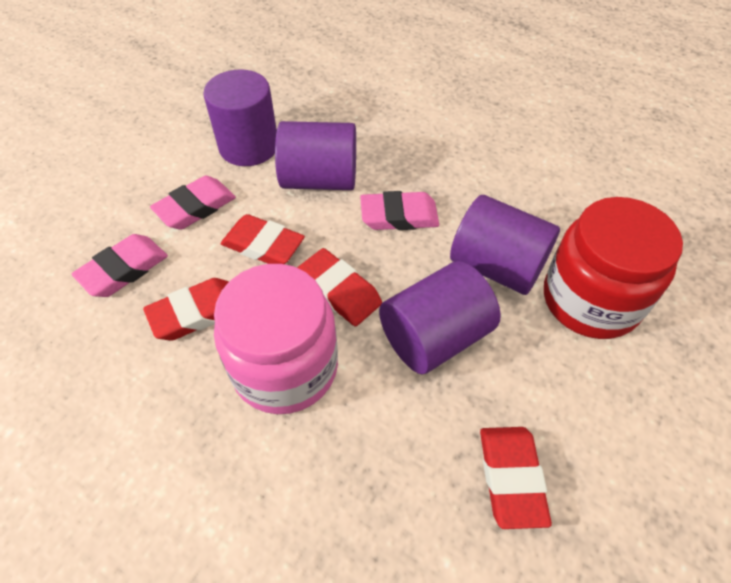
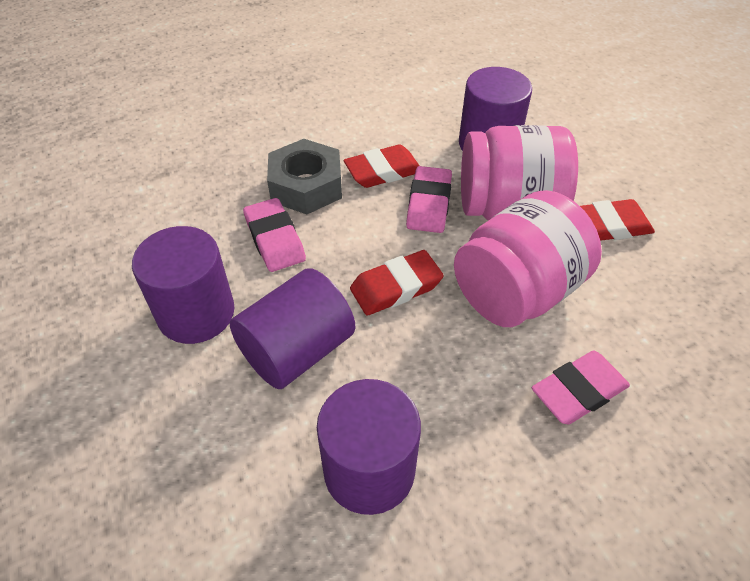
grey nut: none = 0 -> [267,139,342,214] = 1
pink jar: [214,264,338,414] = 1 -> [454,190,602,327] [461,125,578,221] = 2
red eraser: [143,278,228,341] [221,214,305,264] [297,248,382,326] [480,427,552,529] = 4 -> [343,144,420,188] [350,250,444,316] [580,199,655,241] = 3
red jar: [544,197,683,339] = 1 -> none = 0

